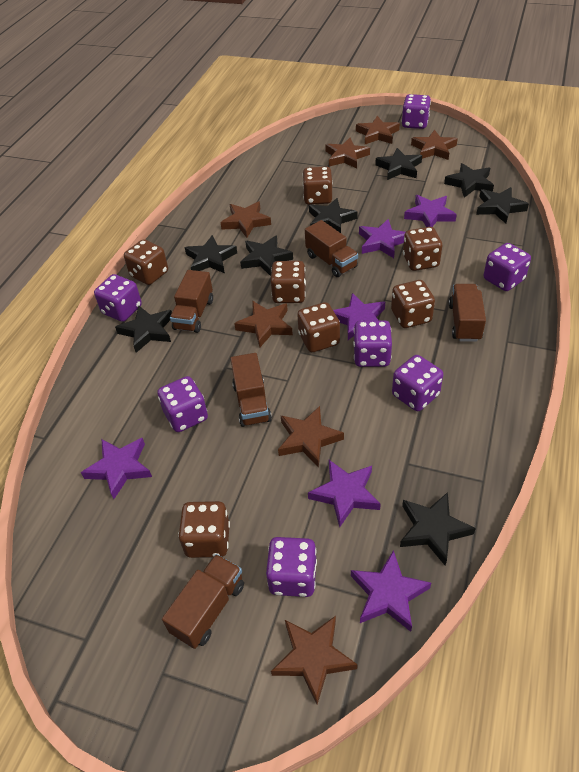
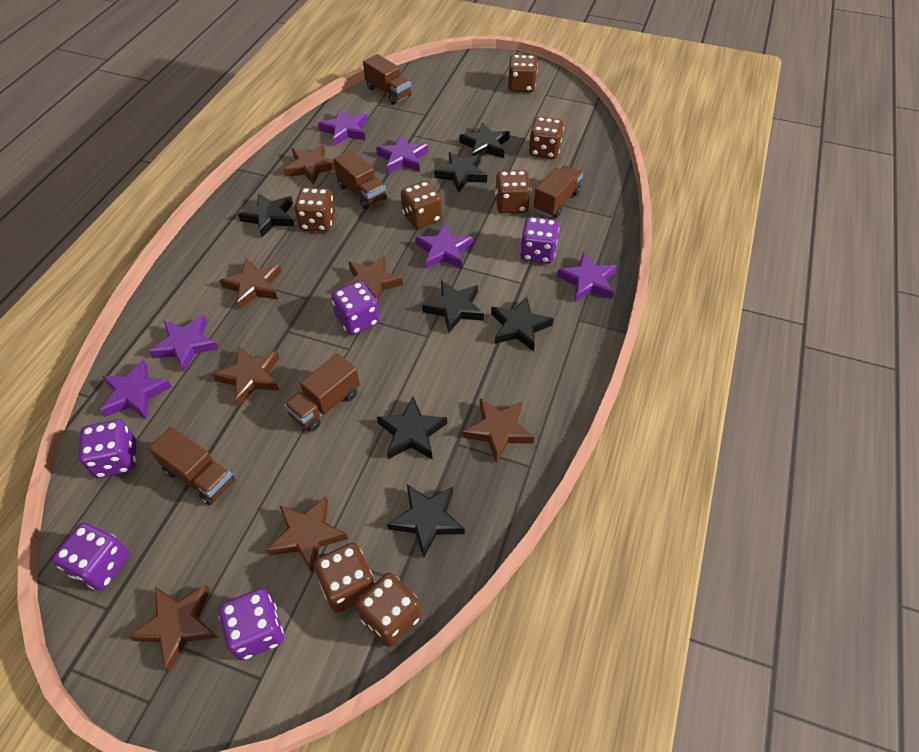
black star: [115,306,172,353] [185,235,237,273] [240,235,293,276] [309,198,358,233] [375,148,422,180] [400,492,476,566] [444,163,494,198] [476,187,529,223] = 8 -> [238,193,294,238] [377,397,447,460] [387,484,465,558] [422,280,484,333] [434,152,487,192] [459,122,510,158] [491,296,553,351] = 7
purple dice: [94,274,142,322] [157,376,208,432] [266,537,317,597] [353,320,392,367] [392,355,443,411] [402,94,431,129] [484,243,531,291] = 7 -> [52,523,130,590] [78,420,136,478] [218,589,284,660] [331,281,380,335] [520,217,559,264] = 5

